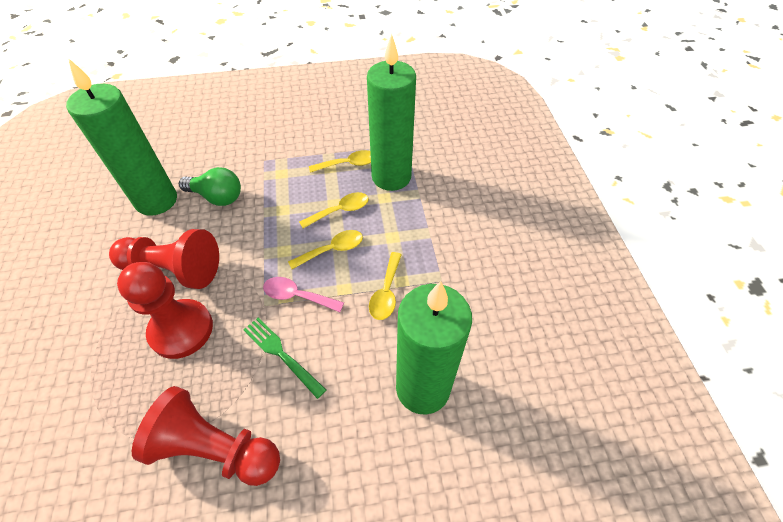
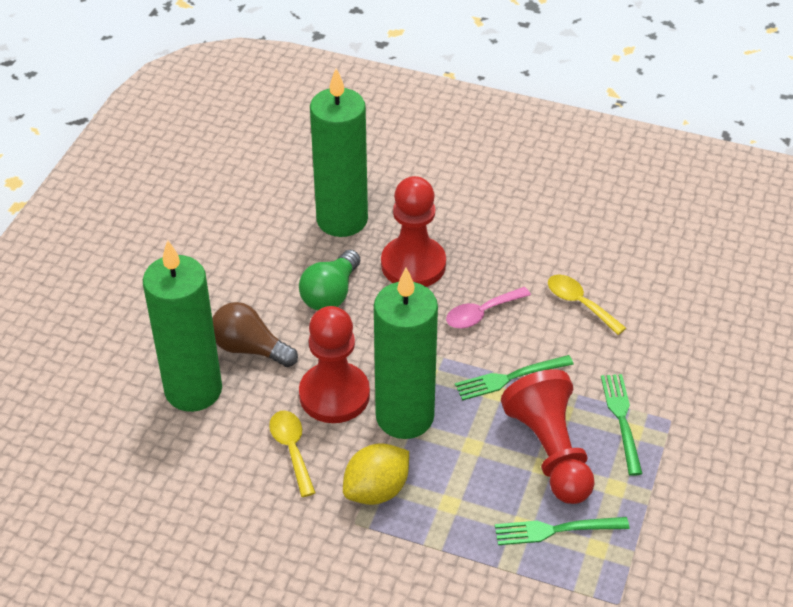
brown light bulb: none = 0 -> [212,302,298,367] = 1
green fork: [243,318,326,399] = 1 -> [455,355,574,401] [495,517,629,545] [601,374,643,476] = 3
yellow lemon: none = 0 -> [343,443,409,505] = 1
yellow spoon: [288,230,363,269] [299,192,369,228] [309,150,371,173] [369,252,402,320] = 4 -> [269,411,315,497] [548,275,626,335] = 2

